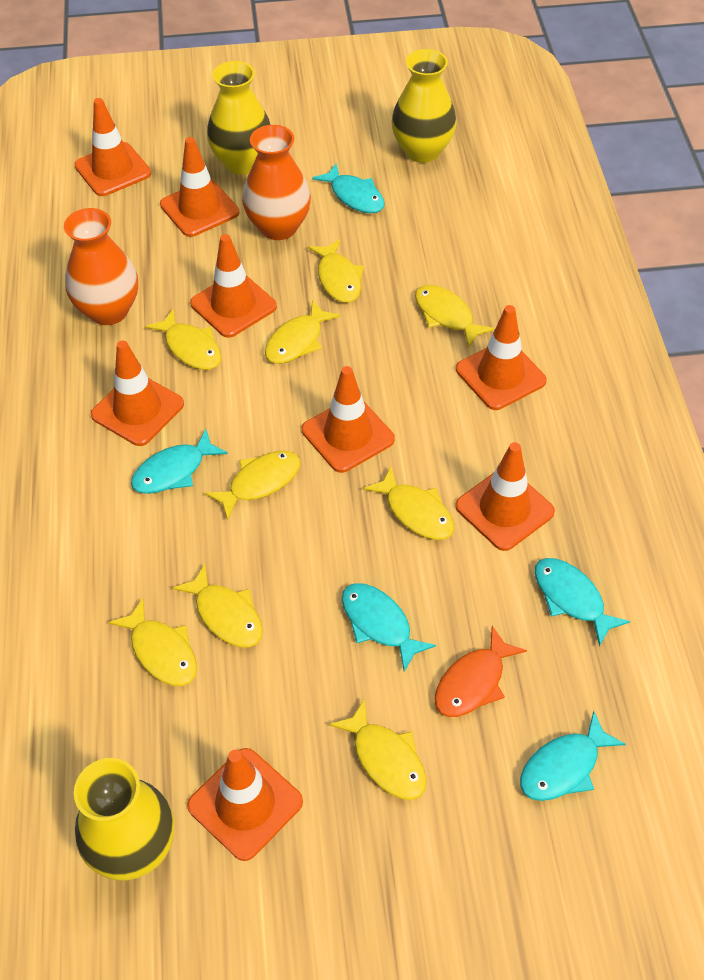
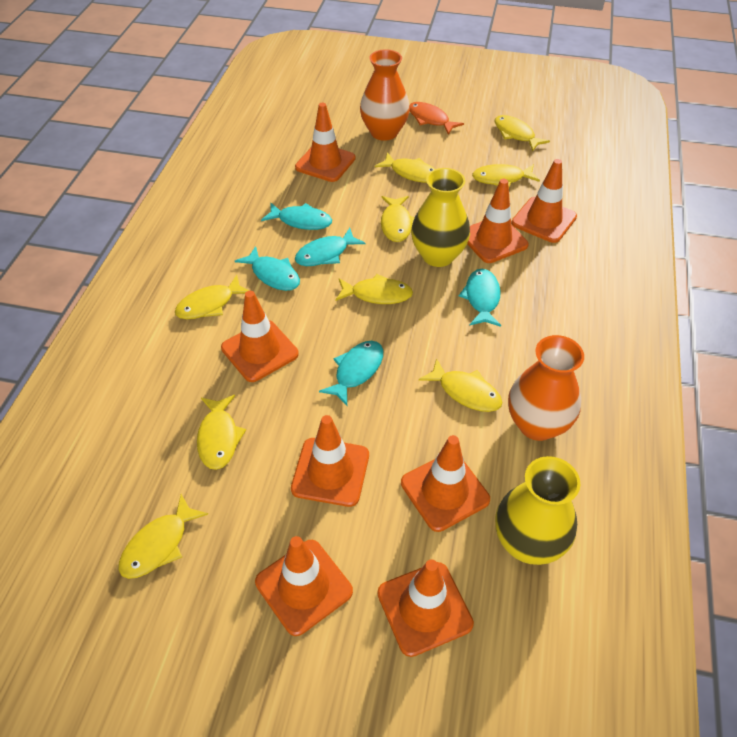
yellow vase: [74,758,175,880] [207,61,271,175] [391,49,456,163] = 3 -> [411,168,470,267] [495,456,580,565] = 2

